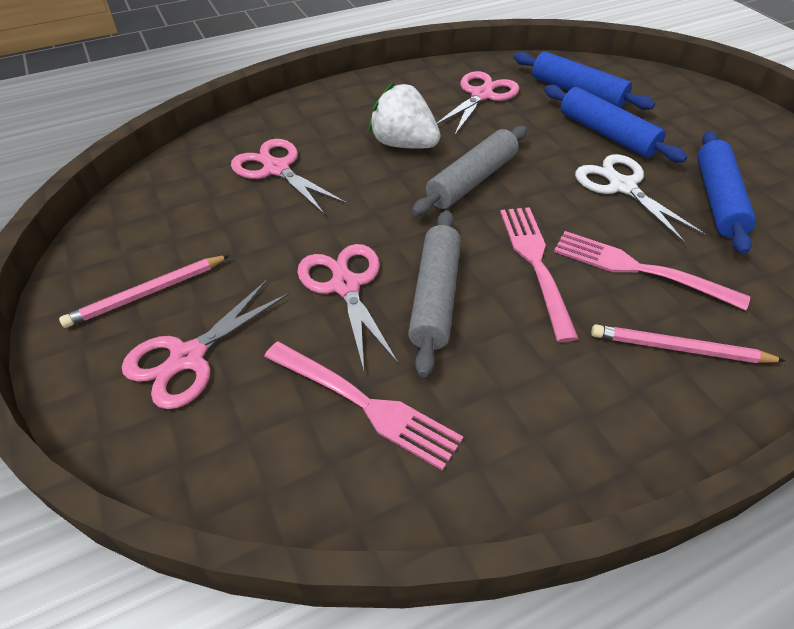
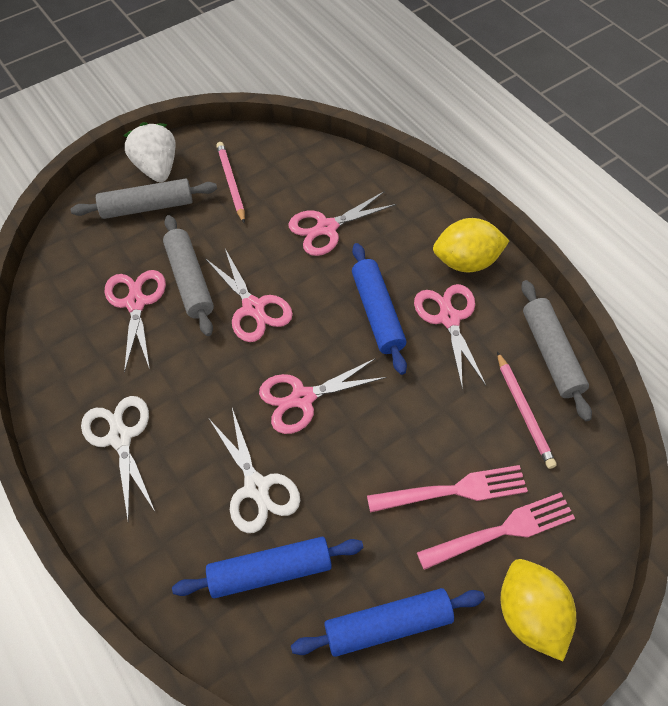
grey rolling pin: [408,210,461,377] [412,126,527,216] = 2 -> [70,178,217,219] [163,215,214,336] [521,280,592,421] = 3
pink fork: [264,341,463,471] [500,207,579,342] [554,231,750,310] = 3 -> [367,465,528,513] [417,492,575,570] = 2
pink scissors: [122,280,289,409] [231,139,347,215] [297,244,399,371] [437,71,519,135] = 4 -> [104,270,166,373] [205,249,293,342] [259,358,387,434] [288,191,396,256] [414,284,486,390] = 5
white scissors: [575,154,707,245] = 1 -> [81,396,155,519] [209,408,300,533] = 2
yellow lemon: none = 0 -> [433,218,509,272] [501,559,576,661] = 2

